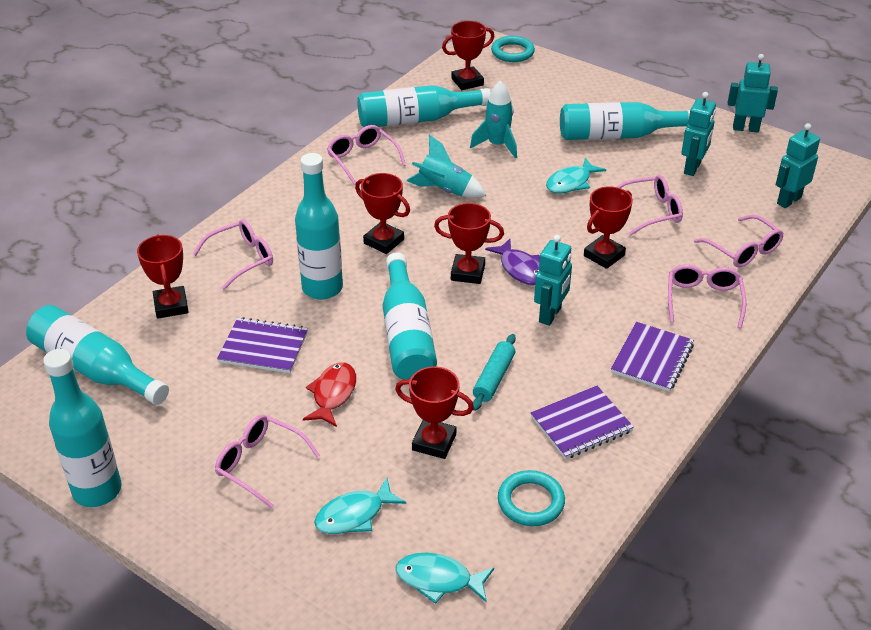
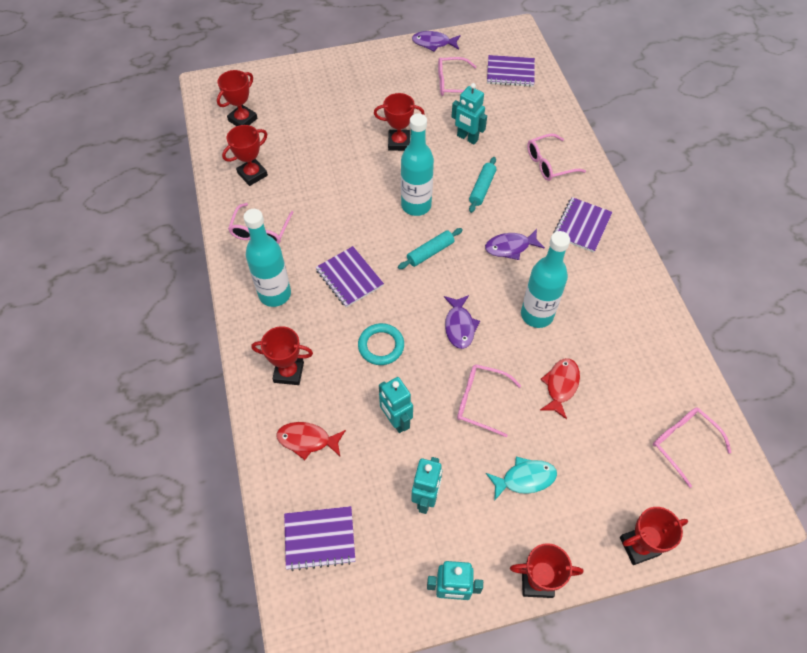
pink glasses: [193,219,273,290] [215,415,320,509] [327,125,406,185] [617,175,683,236] [668,264,746,328] [694,215,784,268] = 6 -> [228,203,294,244] [438,57,477,96] [457,364,521,437] [527,133,586,181] [653,407,732,488] = 5
purple fish: [485,238,540,285] = 1 -> [412,31,461,52] [444,295,480,349] [485,229,545,260] = 3
purple notebook: [217,317,308,373] [531,386,634,459] [611,322,694,392] = 3 -> [284,506,355,571] [315,246,384,307] [487,55,535,87] [553,197,613,253] = 4
red fish: [303,362,356,427] = 1 -> [277,422,346,460] [540,358,580,419] = 2
turquoise bottle: [26,305,169,405] [43,349,121,507] [295,153,343,299] [357,85,491,127] [383,252,437,380] [560,102,690,140] = 6 -> [244,209,291,307] [401,113,434,216] [521,231,570,328] = 3
turquoise fish: [314,478,406,534] [396,553,494,604] [546,158,606,193] = 3 -> [486,457,557,501] = 1
turquoise ring: [491,36,535,62] [498,470,565,526] = 2 -> [358,323,404,365] = 1
turquoise rocket: [406,135,486,198] [470,80,517,159] = 2 -> none = 0
turquoise rolling pin: [473,334,516,411] = 1 -> [398,228,463,269] [469,157,496,213] = 2

